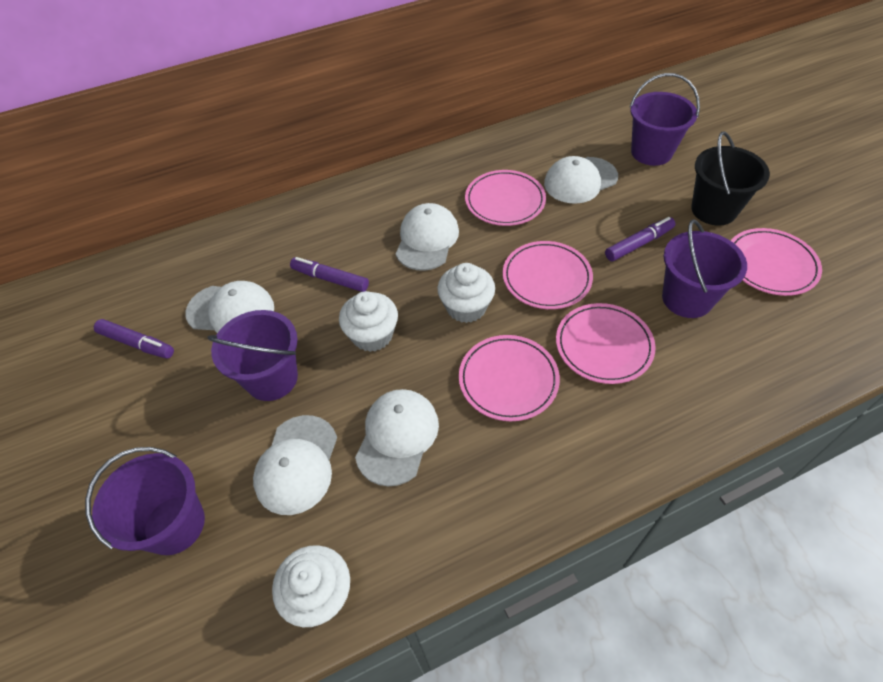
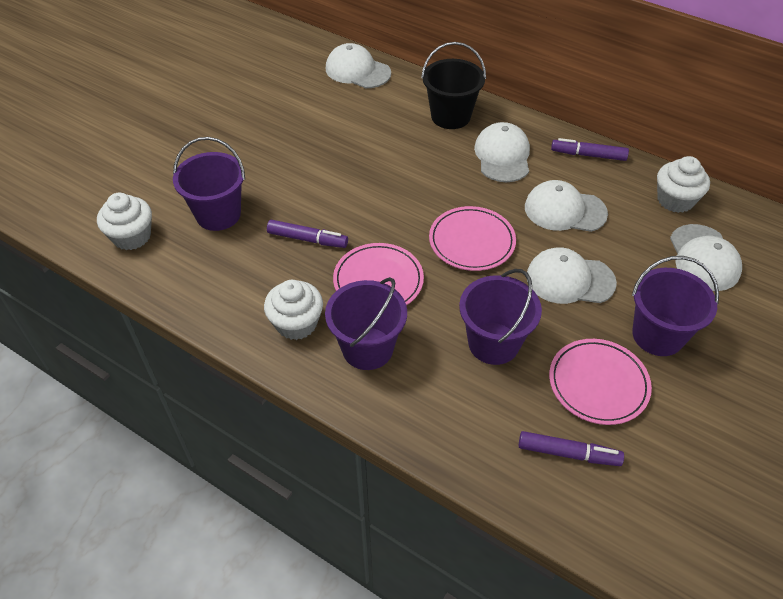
pink plate: [459,335,560,421] [465,170,546,226] [503,241,593,309] [556,303,656,384] [731,228,822,296] = 5 -> [333,243,424,305] [429,206,516,271] [549,339,652,425] = 3

